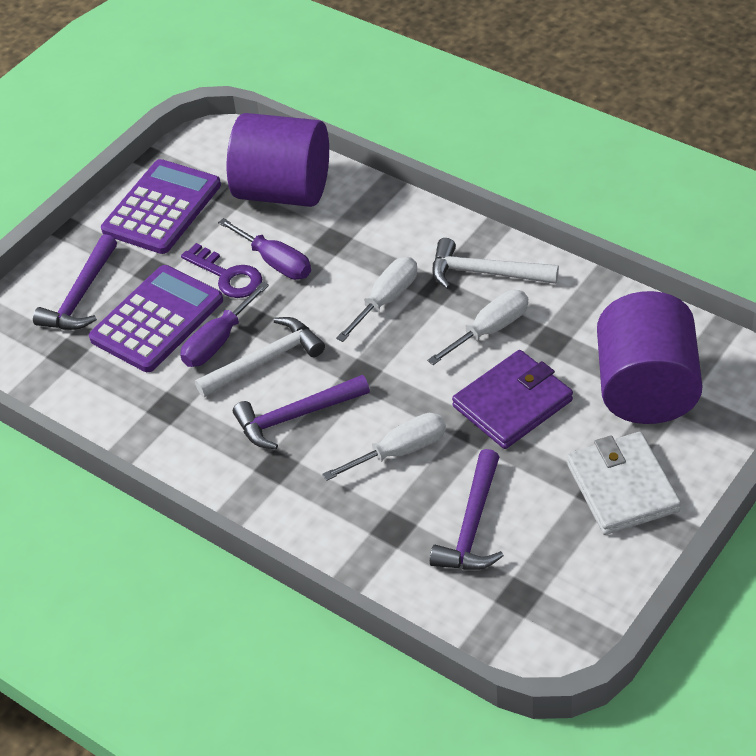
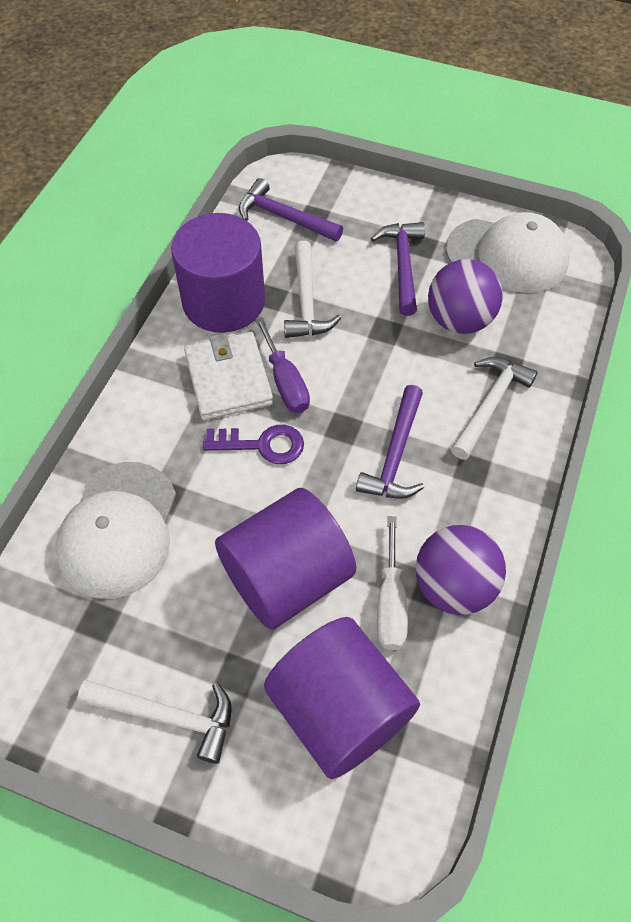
purple ball: none = 0 -> [416,525,506,615] [428,259,503,334] = 2
purple calculator: [89,265,223,372] [101,159,221,254] = 2 -> none = 0
purple cylinder: [227,113,329,207] [597,291,703,424] = 2 -> [171,213,265,333] [215,488,356,630] [264,617,420,779] = 3
purple screwdriver: [180,282,269,367] [218,218,311,280] = 2 -> [255,317,310,413] = 1
purple wallet: [452,350,573,449] = 1 -> none = 0
white cap: none = 0 -> [56,462,176,599] [446,212,570,293] = 2
white hammer: [195,317,325,397] [432,238,559,289] = 2 -> [77,680,232,764] [284,241,341,338] [451,357,538,460] = 3
white screwdriver: [322,413,446,481] [336,257,417,342] [427,290,528,365] = 3 -> [377,516,408,650] = 1

